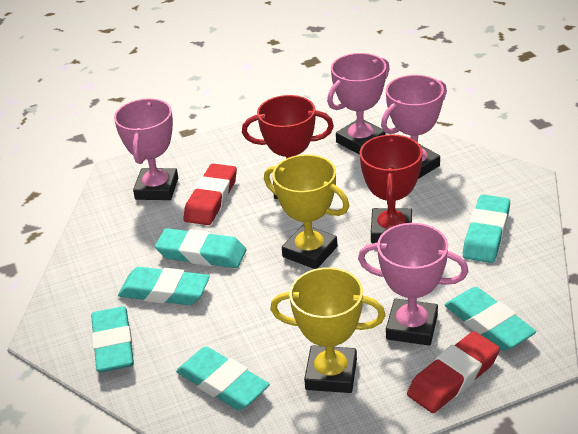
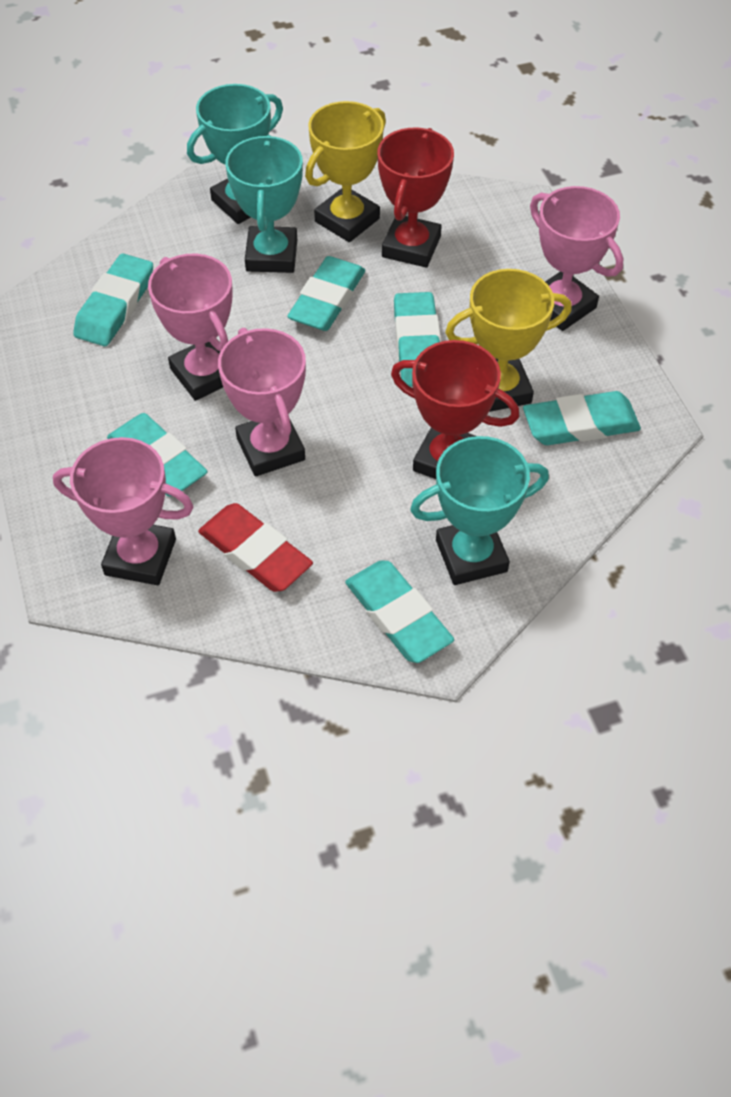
red eraser: [183,164,237,225] [407,331,500,413] = 2 -> [198,503,313,592] = 1
turquoise trophy: none = 0 -> [187,84,283,224] [225,135,303,273] [410,436,549,585] = 3

